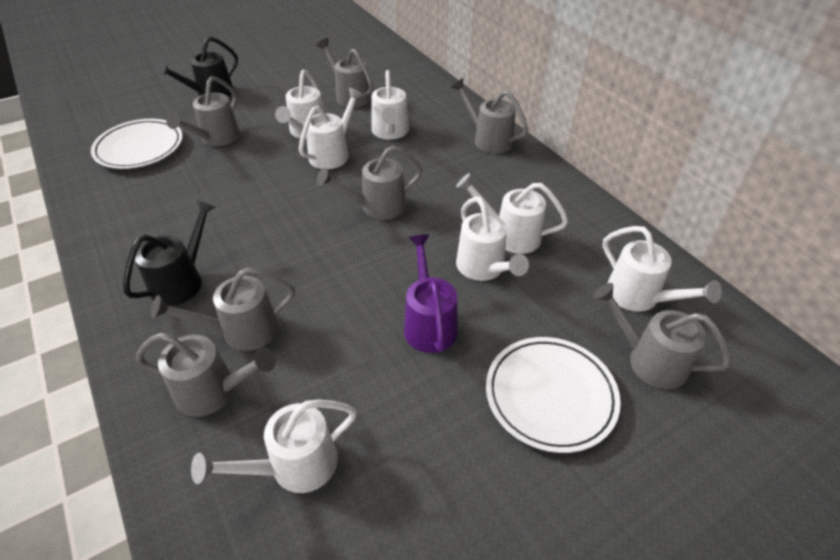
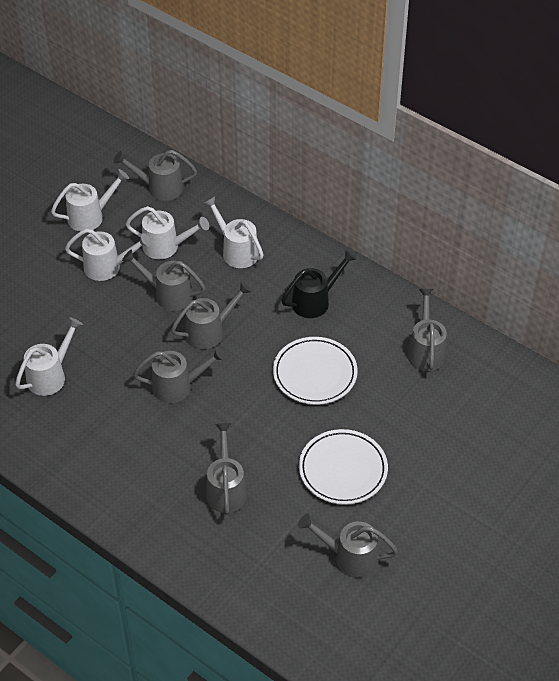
black watering can: [123,199,216,306] [157,37,238,97] = 2 -> [281,250,357,318] = 1
purple watering can: [404,234,458,353] = 1 -> none = 0
white watering can: [191,399,357,493] [275,69,324,139] [299,88,363,169] [371,70,409,140] [456,173,568,254] [456,196,529,281] [603,226,722,312] = 7 -> [15,317,83,396] [51,169,129,231] [65,229,151,281] [126,206,209,259] [203,196,264,268] = 5

